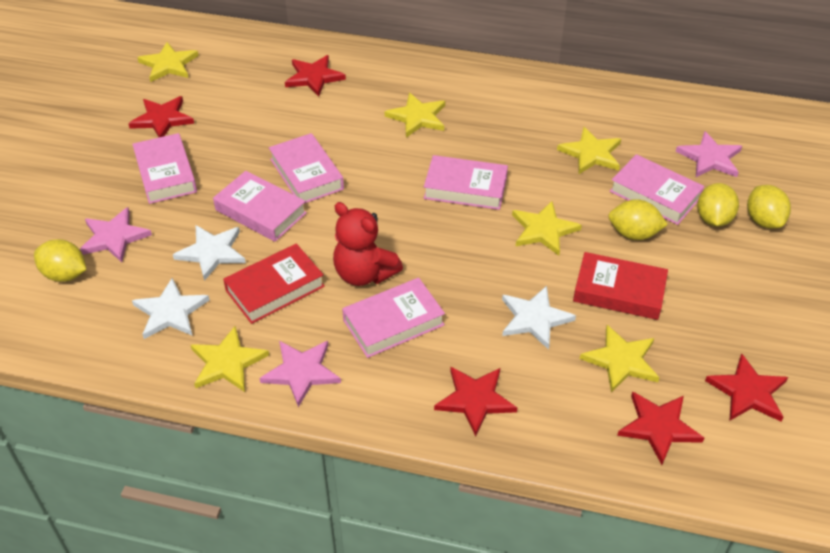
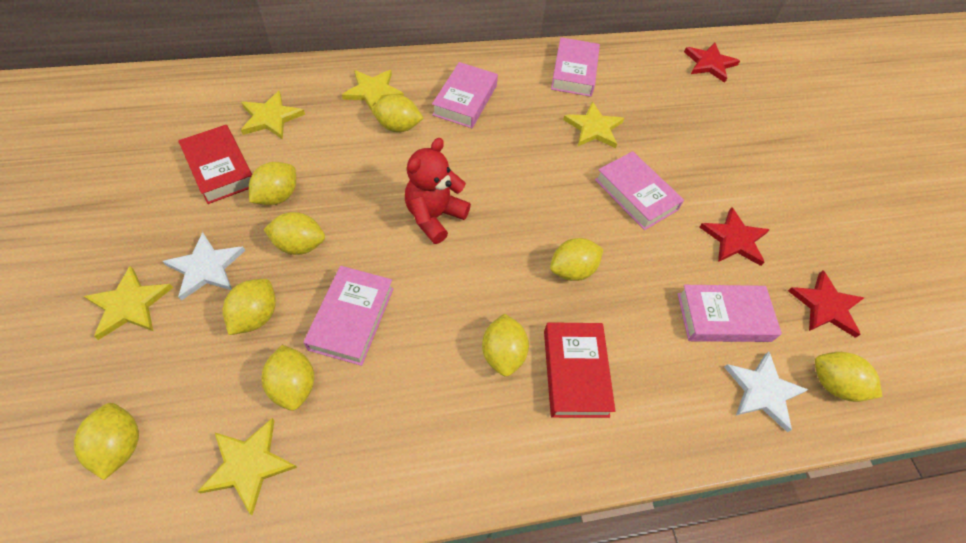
pink book: [132,133,197,204] [213,171,307,242] [269,133,344,204] [342,278,445,358] [424,155,508,210] [610,154,704,225] = 6 -> [303,266,394,366] [432,62,498,128] [551,37,600,97] [595,151,684,230] [678,285,782,342] = 5
pink star: [80,207,152,262] [259,341,341,407] [675,131,742,177] = 3 -> none = 0
red star: [128,96,194,137] [285,55,346,97] [434,367,517,436] [617,391,704,465] [705,354,788,421] = 5 -> [684,42,740,83] [699,207,769,266] [788,271,864,338] = 3
white star: [132,278,210,339] [173,225,246,281] [502,286,576,350] = 3 -> [163,232,245,301] [724,351,808,432] = 2
yellow lemon: [34,239,86,282] [608,199,668,240] [697,183,739,227] [747,185,791,229] = 4 -> [74,403,139,480] [223,279,276,335] [249,162,296,205] [261,345,314,411] [264,212,325,255] [372,94,424,132] [482,313,529,377] [550,238,603,281] [815,352,882,402] = 9
yellow star: [137,42,199,82] [191,326,269,392] [385,93,445,137] [512,201,582,256] [557,127,621,174] [580,325,659,393] = 6 -> [84,266,173,340] [197,418,297,515] [241,91,305,140] [342,70,404,113] [563,102,624,148] = 5

